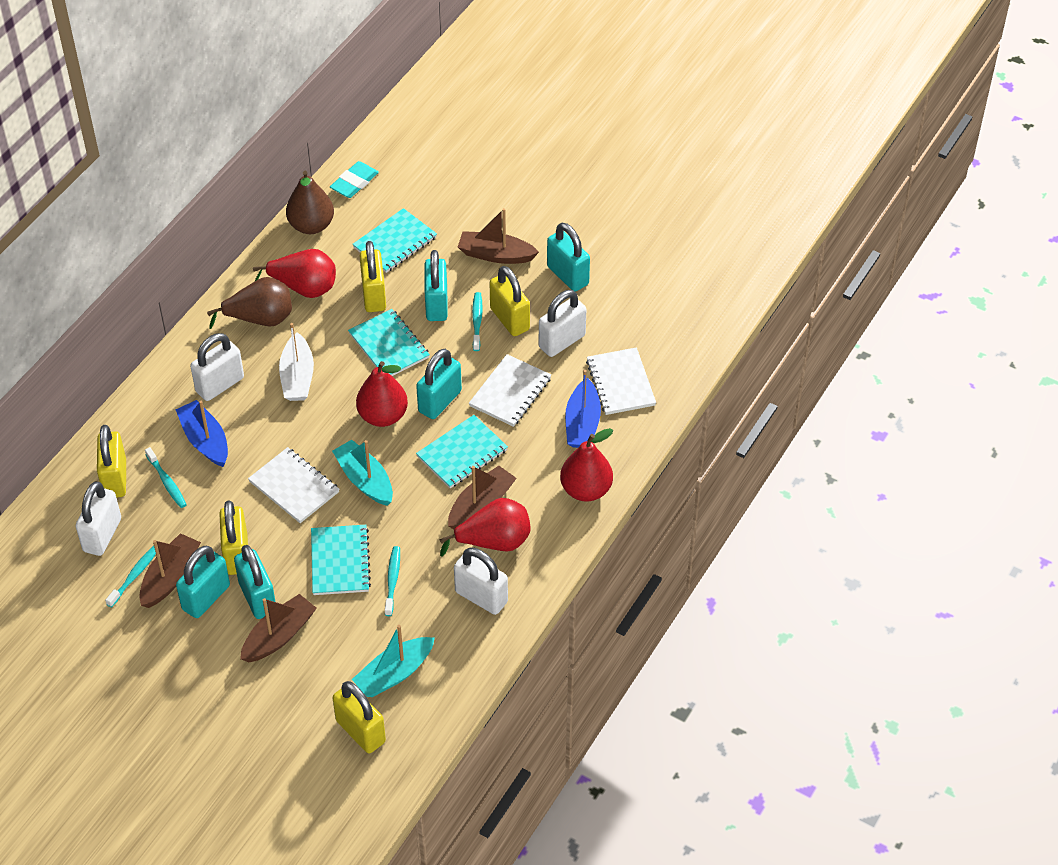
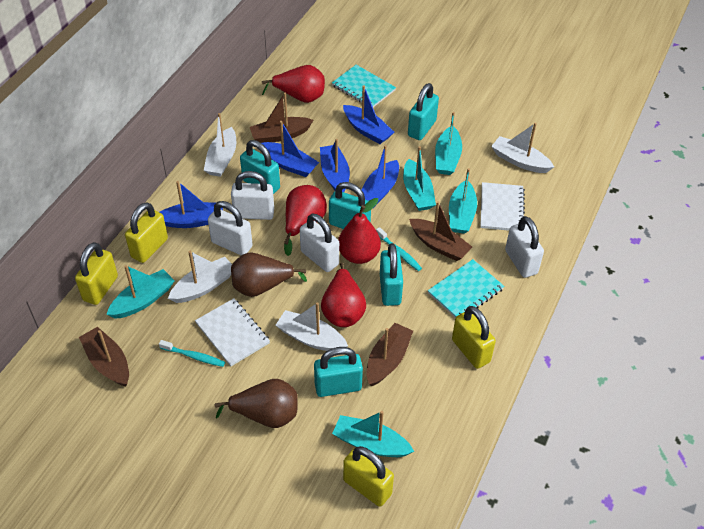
blue boat: [176,400,228,467] [565,370,601,448] = 2 -> [159,181,223,228] [262,121,319,177] [320,139,350,192] [343,85,394,144] [362,145,399,205] = 5
turquoise boat: [332,440,393,506] [352,625,435,697] = 2 -> [106,265,175,319] [332,411,414,457] [403,146,436,211] [435,112,462,175] [449,168,477,234] = 5
turquoise eraser: [330,161,379,198] = 1 -> none = 0
turquoise notebook: [311,525,371,595] [348,309,430,376] [352,208,437,273] [416,415,508,488] = 4 -> [332,65,396,107] [428,259,504,318] = 2
turquoise toothbrush: [105,546,156,608] [145,447,187,508] [385,546,400,616] [472,292,483,351] = 4 -> [159,340,225,367] [376,227,422,271] = 2
white boat: [279,323,314,401] = 1 -> [168,251,232,303] [204,113,236,177] [275,302,348,351] [491,123,554,173] = 4
white notebook: [248,447,339,523] [469,354,551,427] [586,347,656,415] = 3 -> [195,298,270,367] [480,182,525,231] = 2
yellow padlock: [97,425,126,498] [219,500,248,575] [333,681,386,753] [359,241,386,312] [490,266,530,336] = 5 -> [75,242,118,305] [125,202,168,263] [343,446,394,507] [452,306,496,369] = 4

